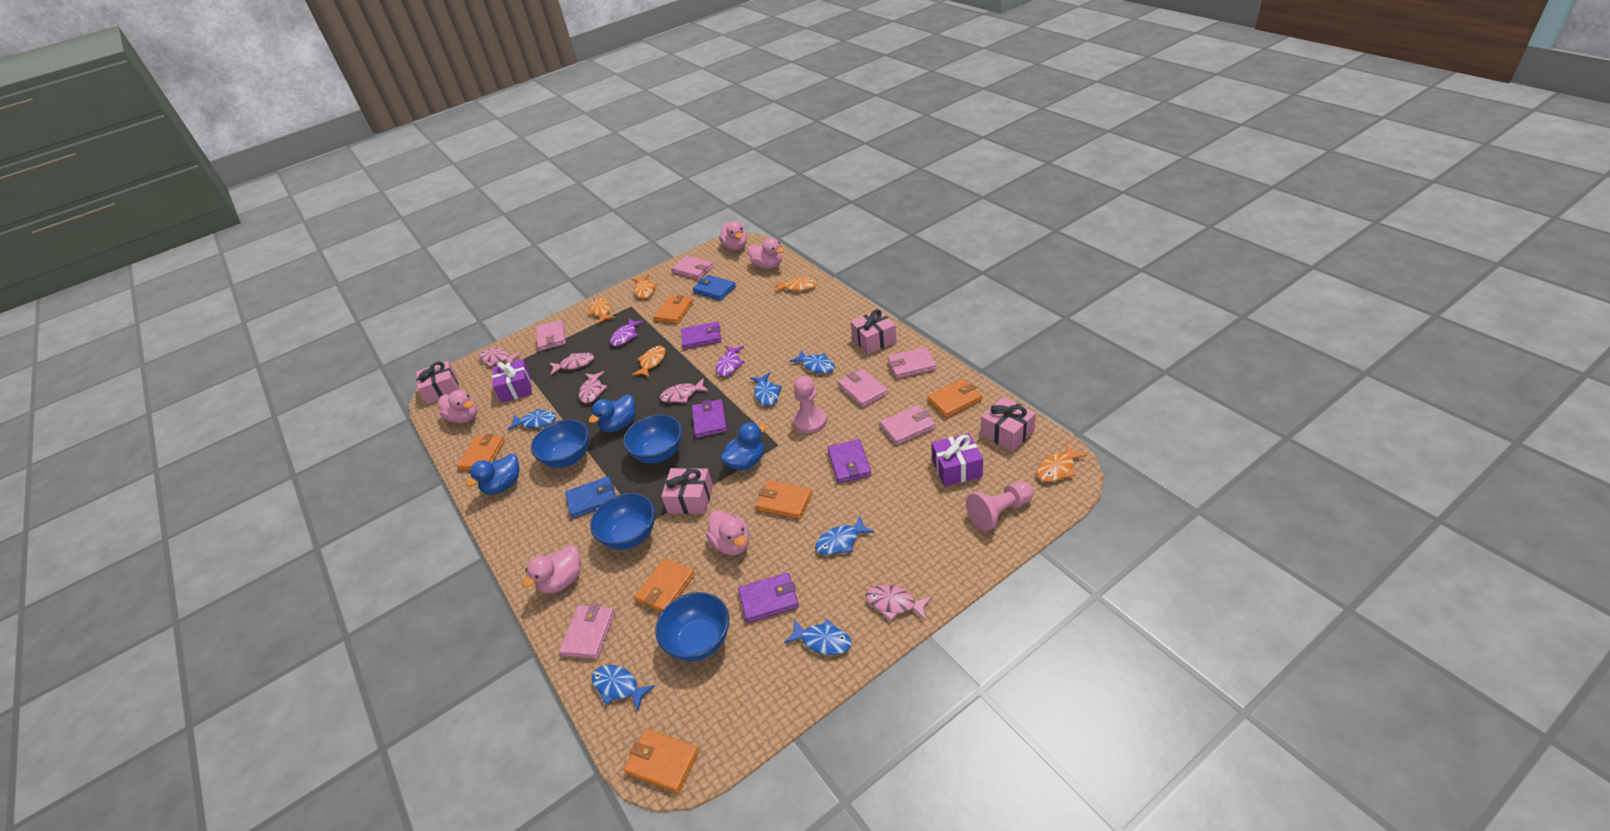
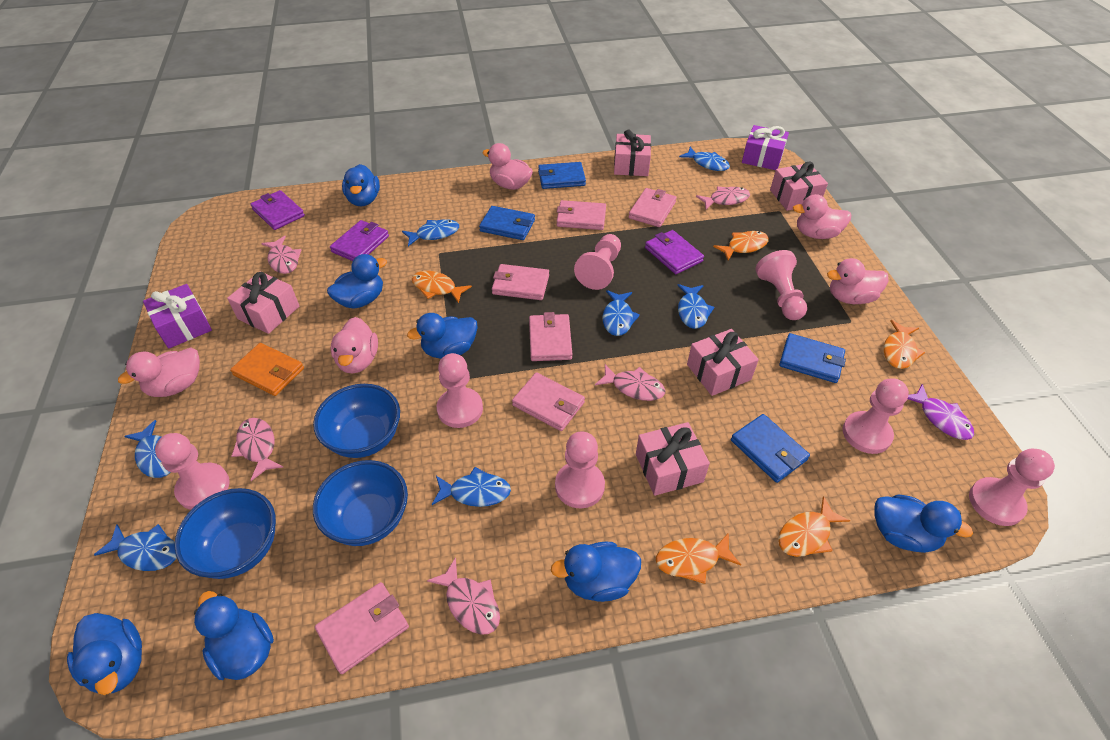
blue bowl: [531,420,589,468] [590,493,655,550] [623,415,682,463] [655,592,729,662] = 4 -> [174,488,276,579] [313,384,400,458] [313,460,408,546] = 3
blue duck: [466,454,519,494] [589,395,635,432] [720,422,767,470] = 3 -> [67,613,142,695] [194,591,274,680] [327,254,387,309] [342,164,380,206] [407,313,478,359] [551,542,641,602] [874,494,973,553] = 7
blue fish: [507,409,557,430] [592,665,655,710] [750,372,782,406] [784,619,852,655] [789,350,835,373] [815,516,874,555] = 6 -> [94,524,177,571] [124,420,171,478] [402,219,459,246] [432,467,511,507] [602,290,640,336] [677,284,714,329] [679,147,730,171] = 7
blue wallet: [565,476,616,519] [693,275,736,301] = 2 -> [479,206,535,240] [538,162,586,189] [731,414,810,483] [779,333,846,383] = 4
orange wallet: [457,434,505,470] [624,729,699,793] [634,558,695,612] [654,295,693,324] [755,480,812,519] [927,379,982,418] = 6 -> [230,343,304,396] = 1
pink gift: [416,361,459,405] [661,468,713,514] [851,309,897,355] [981,397,1036,451] = 4 -> [227,271,300,334] [614,130,651,176] [636,422,710,496] [687,329,759,396] [770,161,828,211] = 5
pink pawn: [793,376,827,434] [966,481,1034,531] = 2 -> [155,433,230,510] [437,353,483,428] [555,431,605,509] [574,234,621,290] [755,250,807,320] [843,378,909,454] [969,449,1055,526] = 7
purple fish: [610,319,644,346] [716,346,745,376] = 2 -> [908,384,974,440] = 1
purple wallet: [681,322,721,349] [692,399,727,438] [738,573,799,623] [827,439,871,483] = 4 -> [250,190,305,230] [330,220,389,261] [645,230,704,274] = 3

